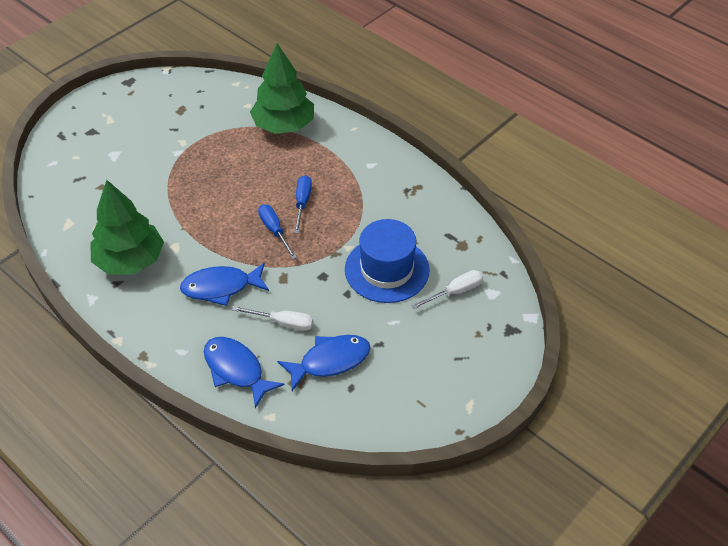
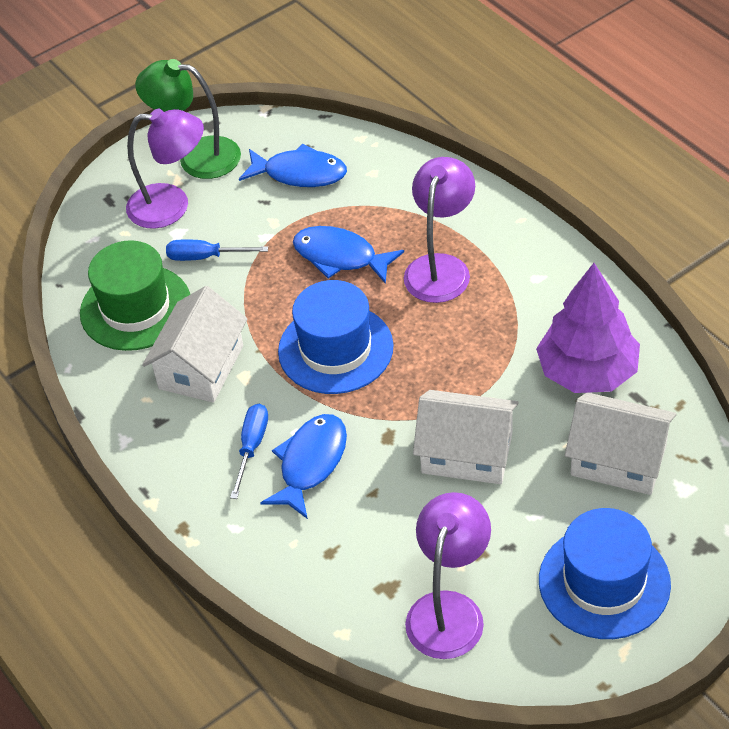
blue hat: [345,219,430,303] = 1 -> [278,280,394,394] [539,508,671,639] = 2
green hat: none = 0 -> [80,240,190,351] = 1
green lamp: none = 0 -> [135,59,241,179] = 1
green tree: [91,180,164,275] [250,44,314,134] = 2 -> none = 0
purple lamp: none = 0 -> [126,109,204,229] [404,157,475,303] [405,492,491,659] = 3
purple tree: none = 0 -> [536,263,640,393] = 1
white house: none = 0 -> [142,286,247,403] [413,390,518,484] [565,392,676,495] = 3
white screwdriver: [232,306,313,331] [412,270,483,309] = 2 -> none = 0

